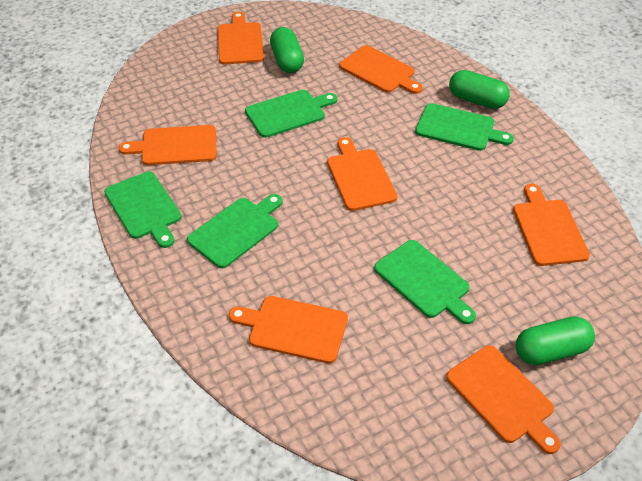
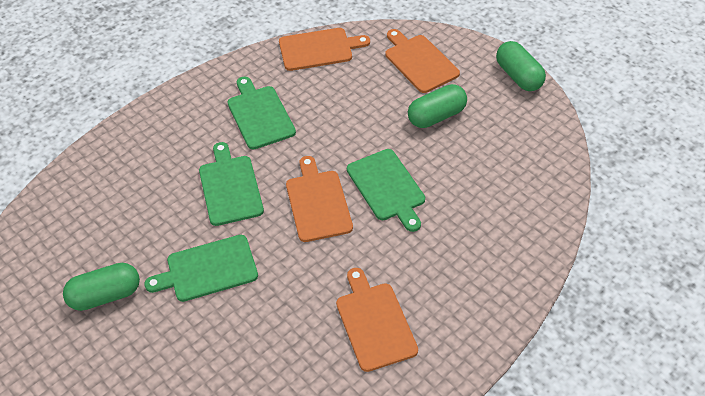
green cutting board: [104,171,182,248] [187,194,283,268] [245,90,337,138] [374,240,476,324] [415,103,514,151] = 5 -> [144,235,258,302] [199,142,264,226] [228,76,296,149] [347,149,425,232] = 4
orange cutting board: [118,125,216,165] [218,12,264,64] [229,296,348,364] [327,137,397,211] [339,45,423,94] [446,345,561,454] [513,184,590,266] = 7 -> [279,28,370,71] [286,156,353,242] [336,268,418,372] [385,29,460,93] = 4

